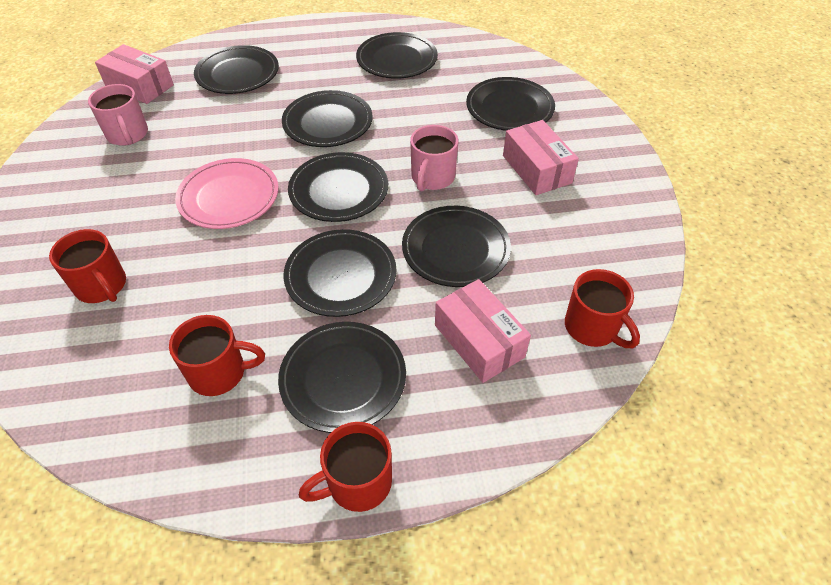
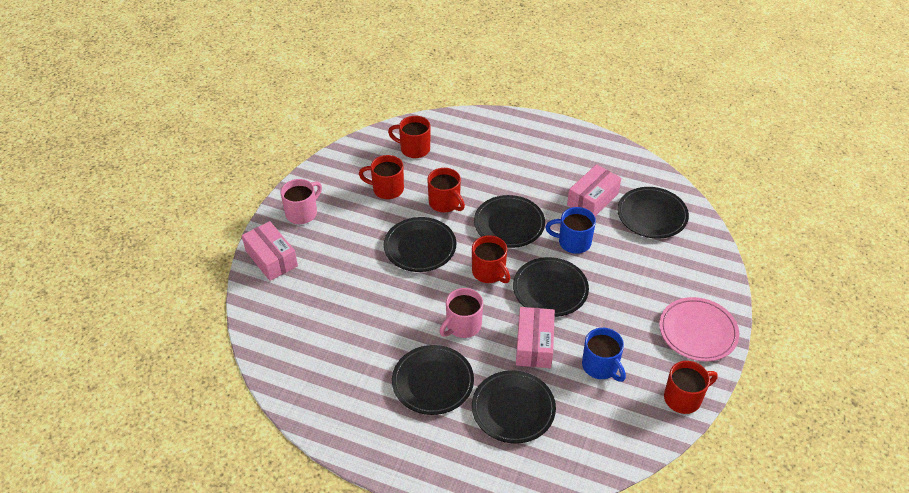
black plate: [194,45,279,94] [278,322,406,433] [282,90,373,147] [283,229,396,317] [288,152,388,222] [356,32,438,79] [402,206,511,287] [466,77,555,131] = 8 -> [384,217,456,272] [392,345,474,415] [472,370,556,443] [474,195,545,248] [513,257,589,317] [617,187,689,239] = 6
blue mug: none = 0 -> [545,207,596,254] [582,328,626,382] = 2
red mug: [49,229,126,303] [169,315,265,396] [299,422,392,512] [565,269,640,348] = 4 -> [359,155,404,199] [388,116,430,158] [427,168,465,213] [472,235,510,283] [664,361,718,414] = 5

